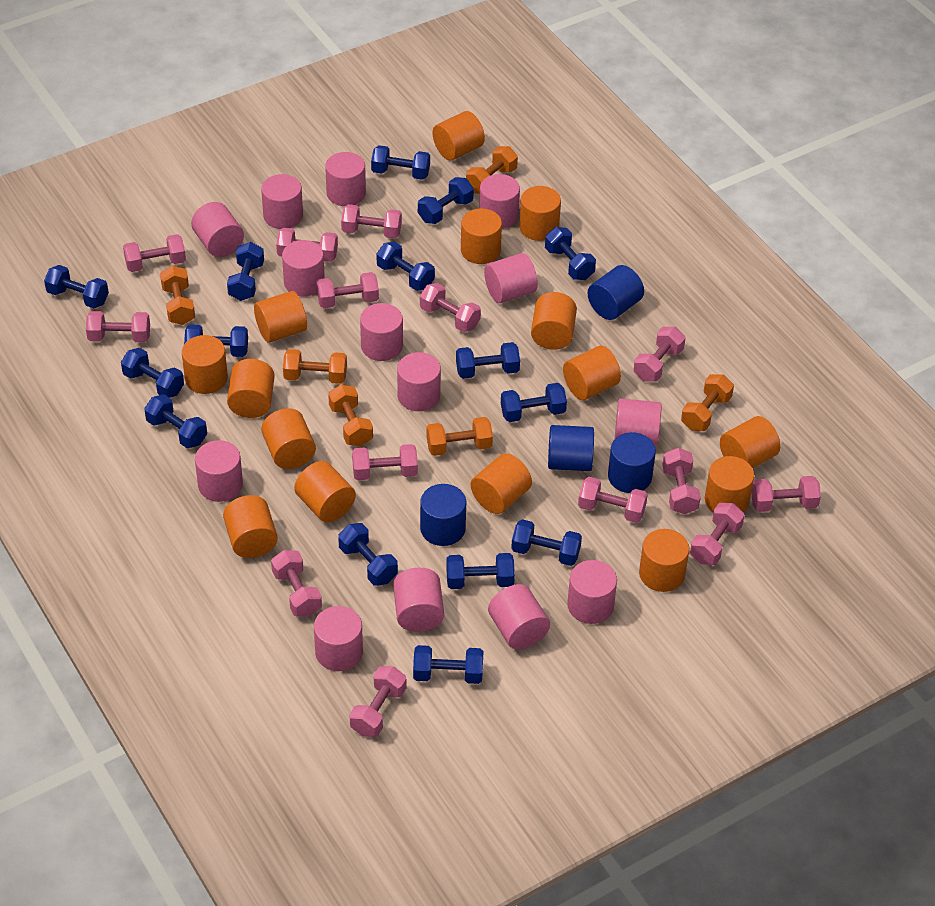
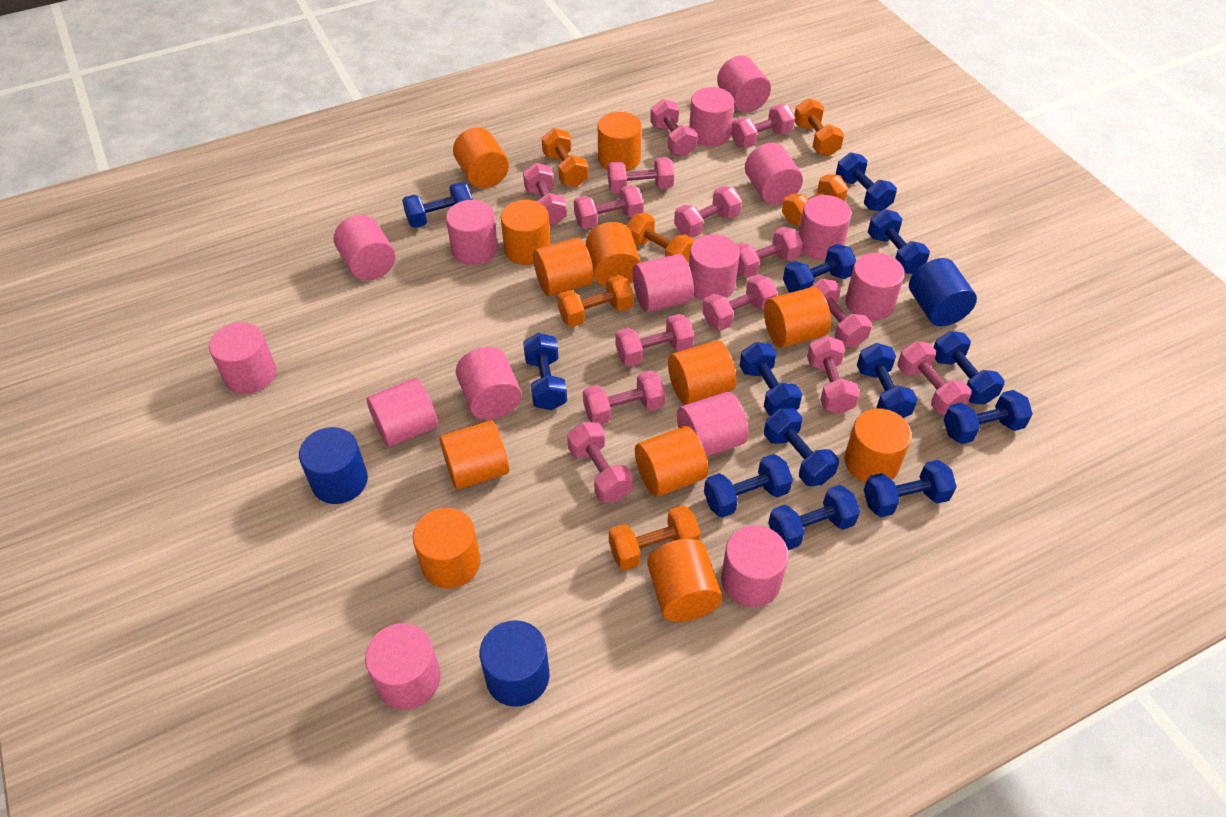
blue cylinder: [420,484,466,546] [548,425,594,471] [588,265,644,320] [608,432,656,493] = 4 -> [299,427,368,504] [480,620,549,707] [909,258,977,326] = 3
blue dumbbell: [44,265,109,308] [121,348,184,398] [144,394,207,448] [184,324,248,357] [227,242,264,301] [338,523,398,586] [371,145,430,180] [376,242,435,291] [413,645,483,684] [418,177,474,224] [446,553,515,589] [456,342,520,379] [501,383,567,422] [511,519,582,566] [545,227,596,280] = 15 -> [402,182,473,228] [523,333,567,410] [704,454,793,518] [739,342,802,416] [764,408,839,486] [768,485,860,550] [783,244,857,293] [836,152,897,212] [857,343,918,418] [864,460,957,517] [868,209,930,274] [933,331,1005,405] [943,390,1033,444] = 13
orange cylinder: [182,335,228,394] [223,495,278,558] [227,359,275,418] [254,291,307,343] [261,408,316,469] [294,461,356,522] [433,111,485,161] [461,209,502,264] [471,453,532,514] [519,186,561,241] [531,292,577,350] [563,346,621,400] [639,529,689,592] [705,456,754,513] [720,416,780,469] = 15 -> [413,508,481,589] [440,420,509,490] [453,127,509,188] [501,200,551,265] [533,237,594,297] [586,222,641,287] [598,112,642,172] [635,426,708,497] [647,539,723,622] [668,340,736,405] [764,287,831,348] [844,408,912,483] = 12
pink cylinder: [191,202,244,257] [195,440,243,502] [261,174,303,229] [282,240,325,297] [314,606,363,671] [325,152,366,206] [360,303,403,361] [393,568,444,632] [397,352,441,411] [479,174,520,229] [484,253,538,303] [488,584,550,649] [567,560,617,624] [615,398,662,446] = 14 -> [209,322,276,394] [334,215,396,280] [365,623,441,710] [367,378,438,447] [446,200,498,265] [456,347,522,420] [633,254,694,312] [677,392,749,457] [689,87,734,147] [689,234,740,300] [717,56,771,113] [721,525,789,607] [745,143,803,205] [799,195,852,260] [846,253,905,321] = 15

